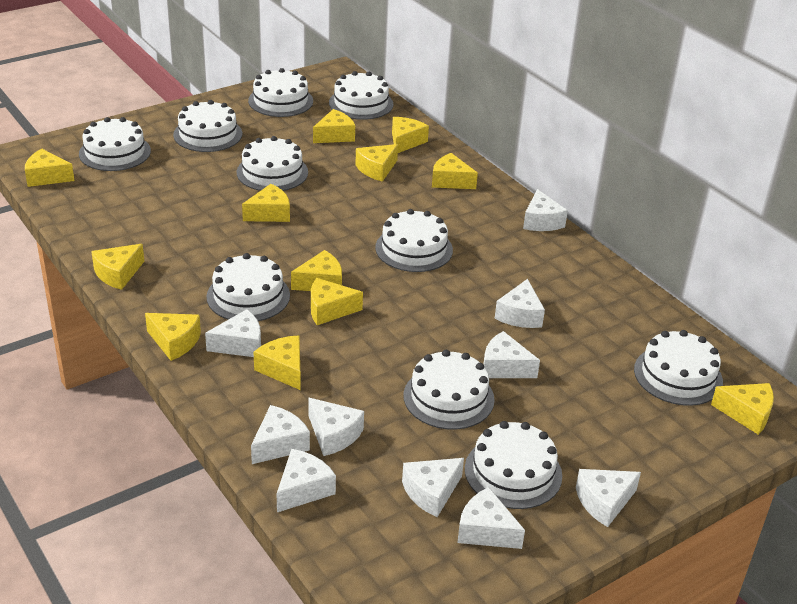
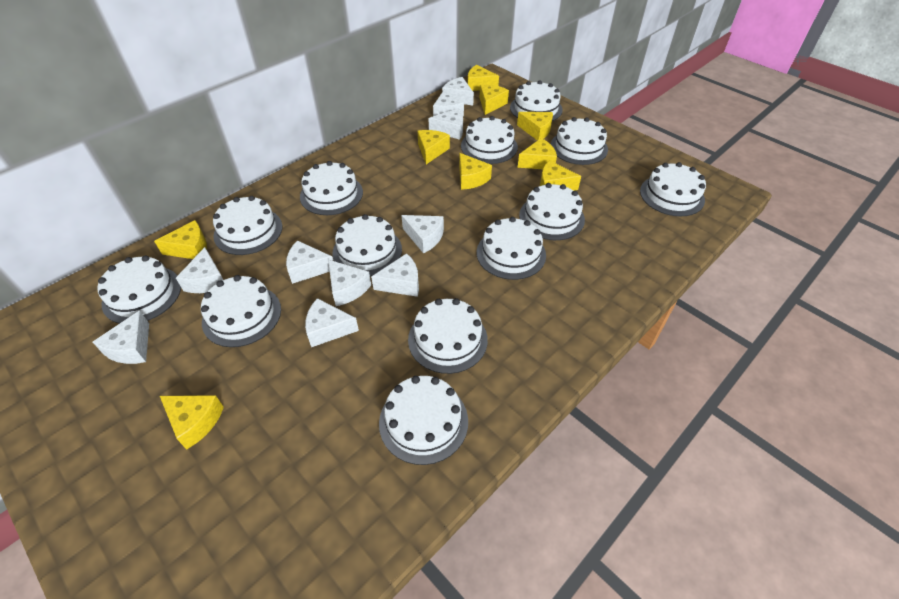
white cake: [79,117,151,171] [173,100,242,152] [206,253,290,321] [237,136,308,191] [248,68,313,117] [329,71,393,120] [375,209,453,272] [403,350,495,430] [465,421,562,509] [634,330,723,406] = 10 -> [97,256,181,324] [201,275,281,347] [213,196,282,255] [300,161,363,215] [332,214,402,277] [379,376,468,465] [408,298,488,374] [461,116,518,164] [477,217,546,280] [510,80,563,121] [519,183,585,240] [551,117,608,165] [640,162,706,216] = 13
yellow cheese: [25,149,74,187] [91,244,144,290] [145,313,201,361] [242,184,290,222] [254,335,301,390] [291,250,342,291] [311,278,363,325] [313,109,355,143] [355,144,398,182] [392,117,429,153] [432,153,478,189] [711,383,774,435] = 12 -> [154,220,207,259] [160,395,224,450] [417,130,450,164] [459,153,492,190] [467,65,499,91] [480,85,509,115] [517,112,553,141] [518,138,557,169] [540,160,581,190] = 9

